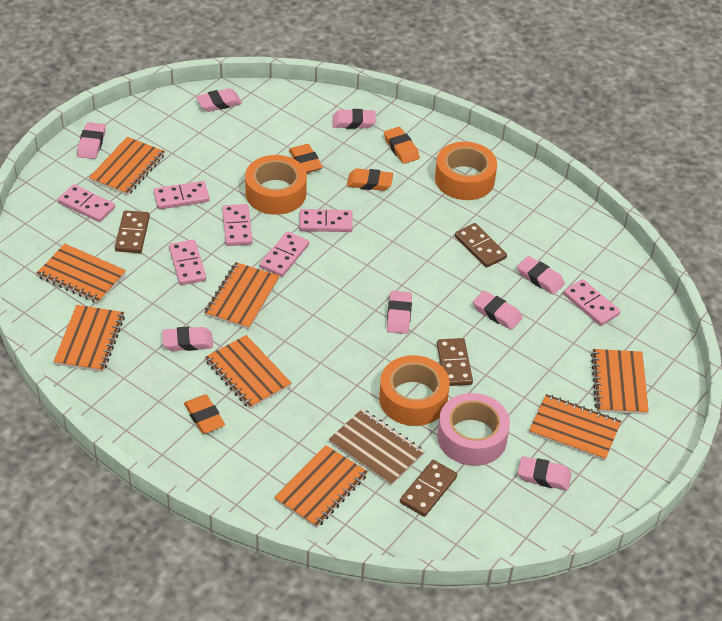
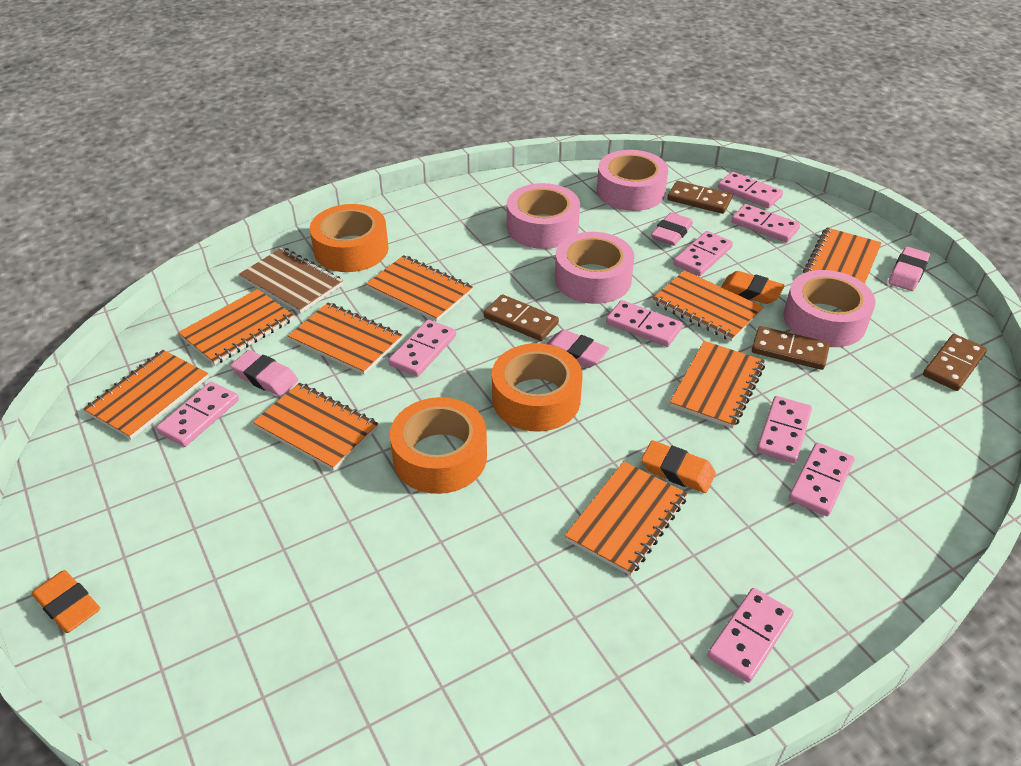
orange eraser: [184,395,225,434] [289,144,323,173] [347,168,393,191] [384,127,420,164] = 4 -> [32,570,100,633] [641,440,716,493] [721,271,785,304] = 3
orange notebook: [36,244,126,304] [54,305,125,372] [89,137,165,196] [204,262,279,330] [205,335,292,409] [274,445,368,528] [529,394,621,461] [591,349,649,415] = 8 -> [83,350,209,440] [178,289,294,365] [253,383,379,471] [288,302,402,375] [366,255,473,322] [565,461,688,576] [652,270,763,341] [670,341,765,429] [803,227,882,284] = 9
pink domino: [58,184,115,222] [154,181,210,209] [169,240,206,285] [222,204,253,246] [260,231,309,277] [299,209,353,232] [563,279,620,326] = 7 -> [156,382,239,447] [388,319,456,377] [606,300,683,347] [673,231,733,276] [707,588,794,683] [718,172,783,208] [731,204,800,243] [757,396,812,463] [789,442,854,516] = 9
pink eraser: [77,122,106,159] [162,327,213,351] [196,88,242,112] [332,109,376,129] [387,291,412,334] [473,291,522,330] [517,256,565,295] [518,456,571,490] = 8 -> [230,350,298,396] [547,330,609,368] [651,212,693,246] [888,247,930,291] = 4
pink tape: [437,393,510,466] = 1 -> [507,183,580,249] [555,232,634,304] [597,150,668,211] [783,270,876,347] = 4

